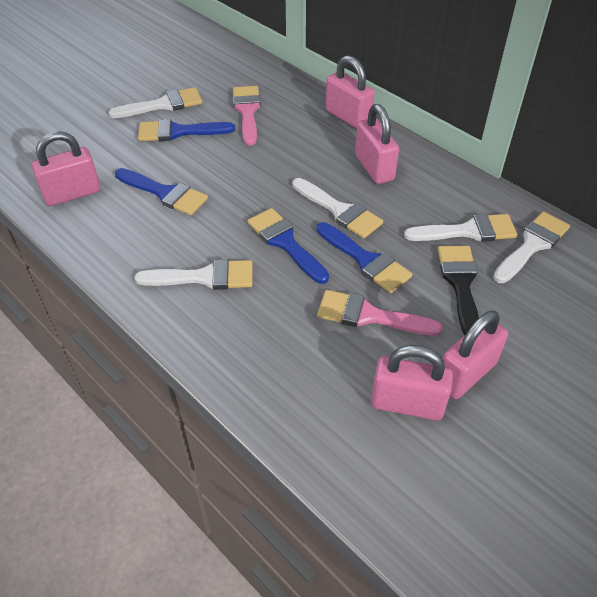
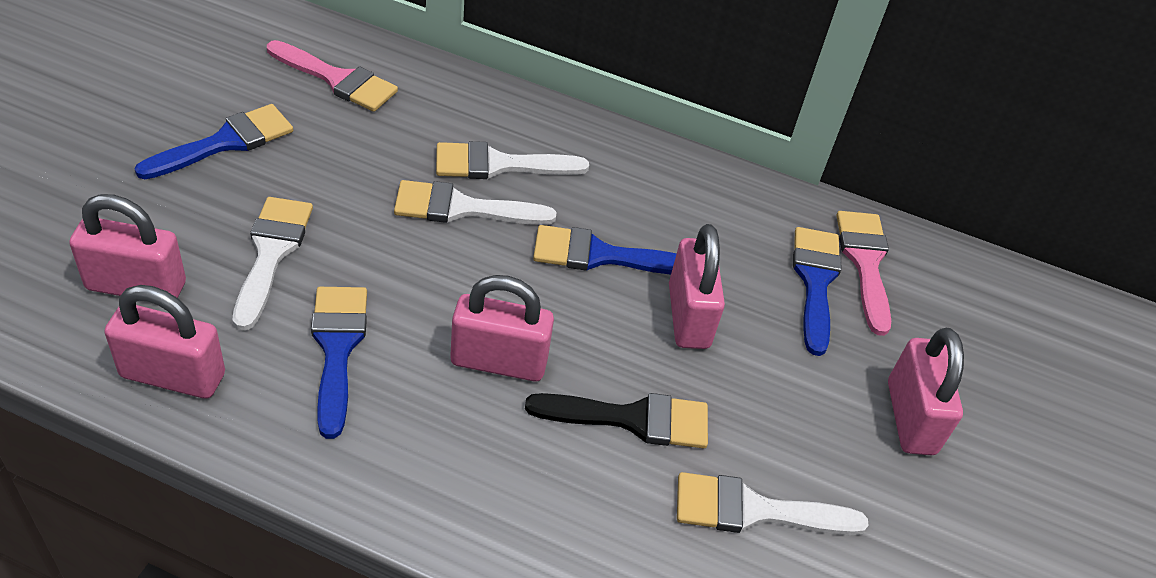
white brush: [109,87,202,118] [134,259,253,290] [292,178,383,239] [404,214,517,242] [493,211,570,283] = 5 -> [232,197,313,331] [394,180,556,225] [436,141,589,179] [677,472,869,535] = 4

